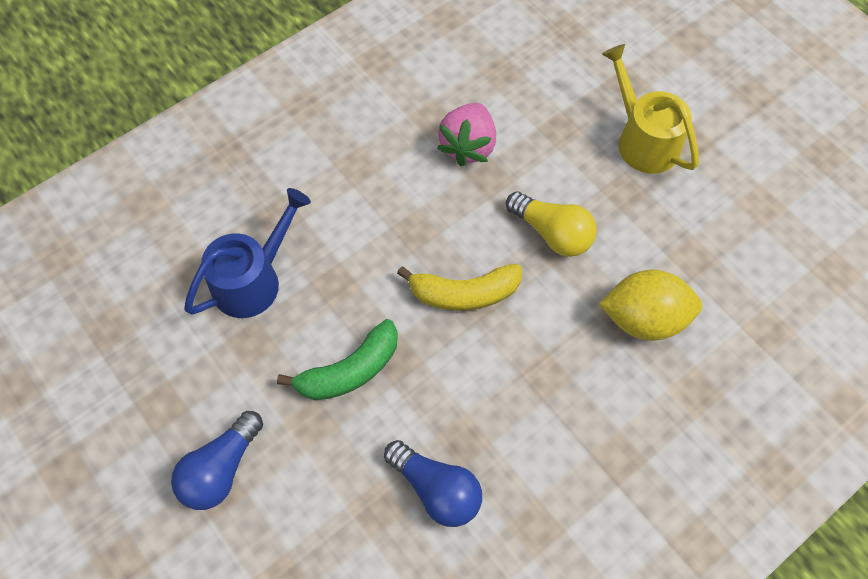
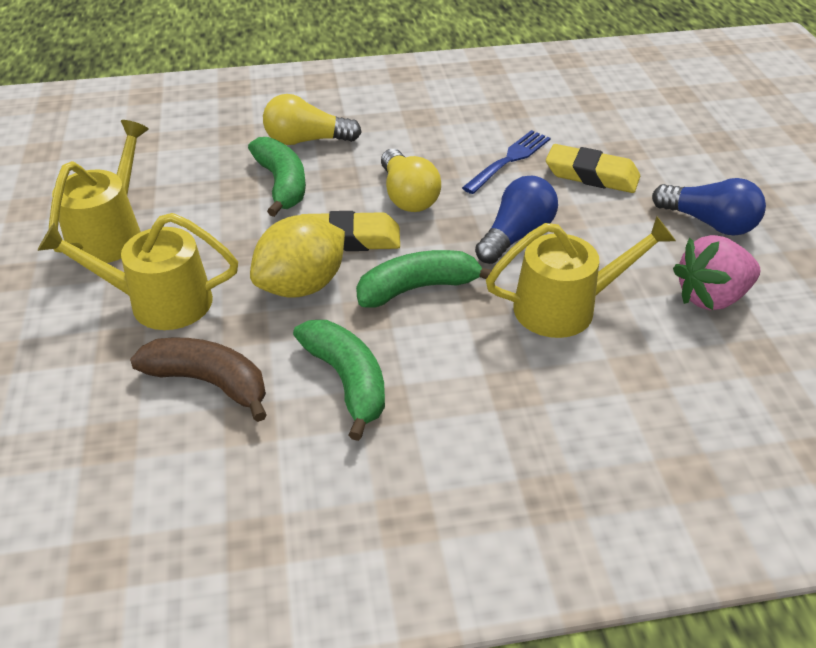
blue fork: none = 0 -> [462,130,551,194] = 1
blue watering can: [184,188,311,318] = 1 -> none = 0
brown banana: none = 0 -> [130,337,267,422] = 1
green banana: [277,319,398,400] = 1 -> [248,137,306,217] [293,320,385,441] [356,250,496,307] = 3
yellow banana: [397,264,522,311] = 1 -> none = 0
yellow eraser: none = 0 -> [301,211,400,251] [546,144,640,193] = 2
yellow light bulb: [506,191,597,257] = 1 -> [263,94,362,145] [381,149,441,212] = 2
yellow watering can: [602,44,699,174] = 1 -> [38,213,238,330] [49,120,149,263] [486,216,676,338] = 3

